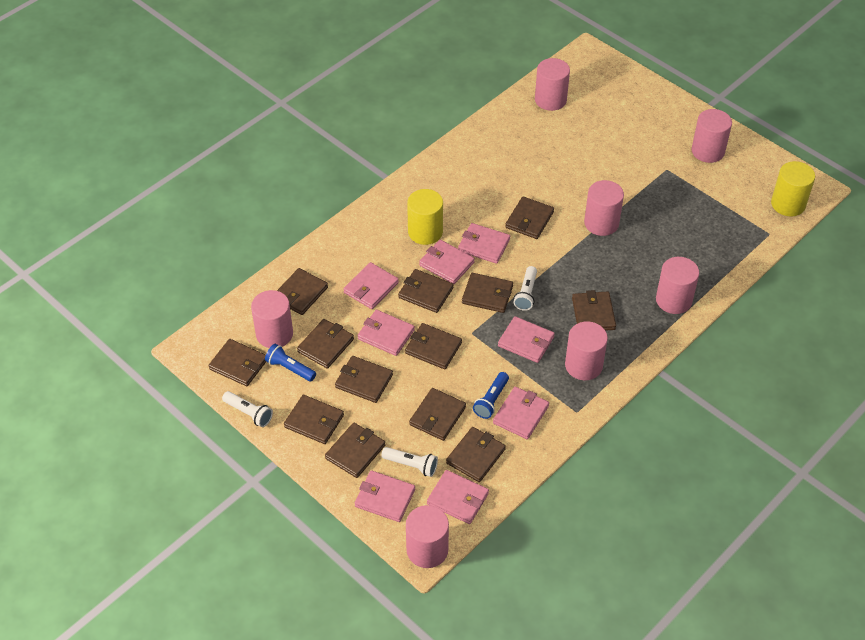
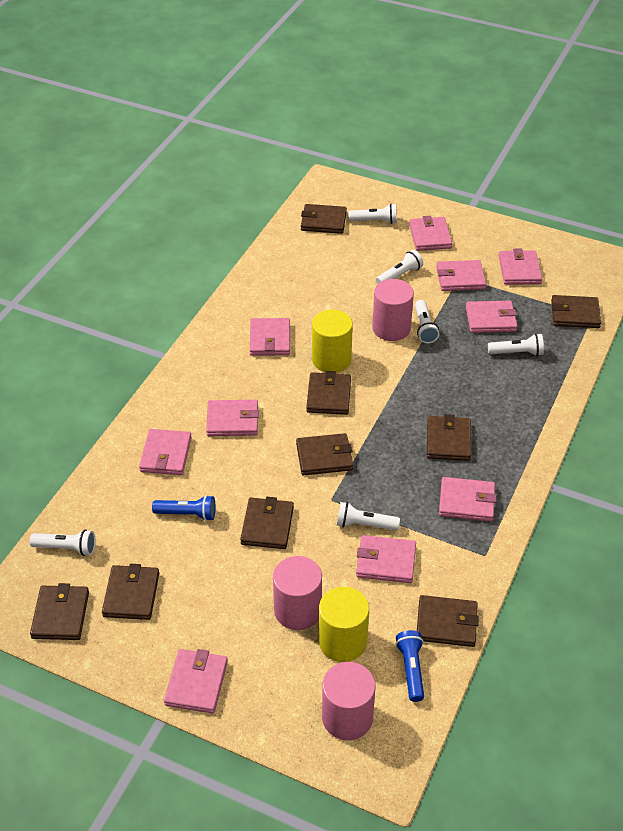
brown wallet: [208,339,266,386] [277,268,328,315] [284,395,344,444] [297,319,354,369] [325,423,385,478] [335,356,393,403] [398,269,454,313] [405,323,462,369] [409,388,466,441] [446,427,506,482] [462,273,513,313] [505,196,554,239] [572,290,616,331] = 13 -> [30,583,89,640] [102,564,159,620] [240,497,294,549] [296,433,353,475] [301,204,347,234] [306,371,351,415] [417,595,479,647] [427,414,471,461] [551,295,601,328] = 9
pink cylinder: [251,290,293,348] [406,505,449,568] [535,58,570,111] [565,321,608,380] [584,180,624,236] [656,257,699,314] [692,109,732,163] = 7 -> [273,556,322,630] [322,662,375,740] [372,279,414,341] = 3
pink wallet: [343,262,399,309] [355,470,415,522] [358,310,415,356] [419,240,475,284] [427,470,489,524] [458,223,510,264] [493,387,549,439] [498,316,555,363] = 8 -> [139,429,192,475] [164,649,228,713] [206,400,259,436] [250,318,290,356] [356,535,416,583] [409,216,452,251] [436,260,486,291] [439,477,496,522] [466,301,518,333] [499,249,542,285] = 10
white flashlight: [222,391,273,427] [381,447,438,477] [514,266,537,311] = 3 -> [30,529,95,556] [337,502,400,531] [348,203,397,224] [376,250,423,284] [415,300,439,343] [488,334,544,356] = 6

